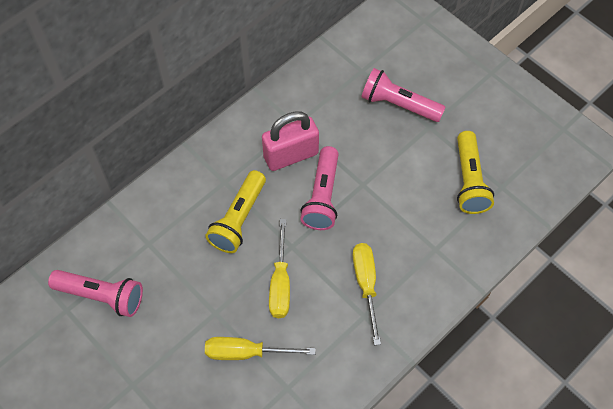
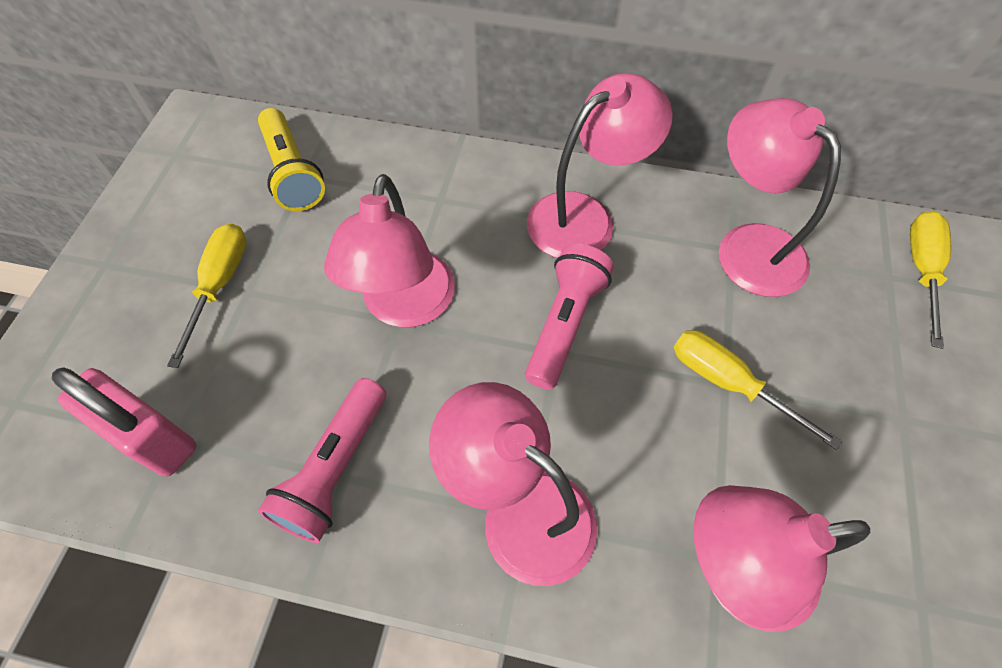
pink flashlight: [48,270,143,317] [300,146,339,230] [361,68,446,122] = 3 -> [258,378,386,543] [525,244,614,390] = 2
pink lamp: none = 0 -> [324,174,455,327] [429,382,598,586] [527,73,673,258] [694,485,870,632] [719,98,841,297] = 5
yellow flashlight: [205,170,266,253] [457,131,494,214] = 2 -> [258,108,325,211] = 1

